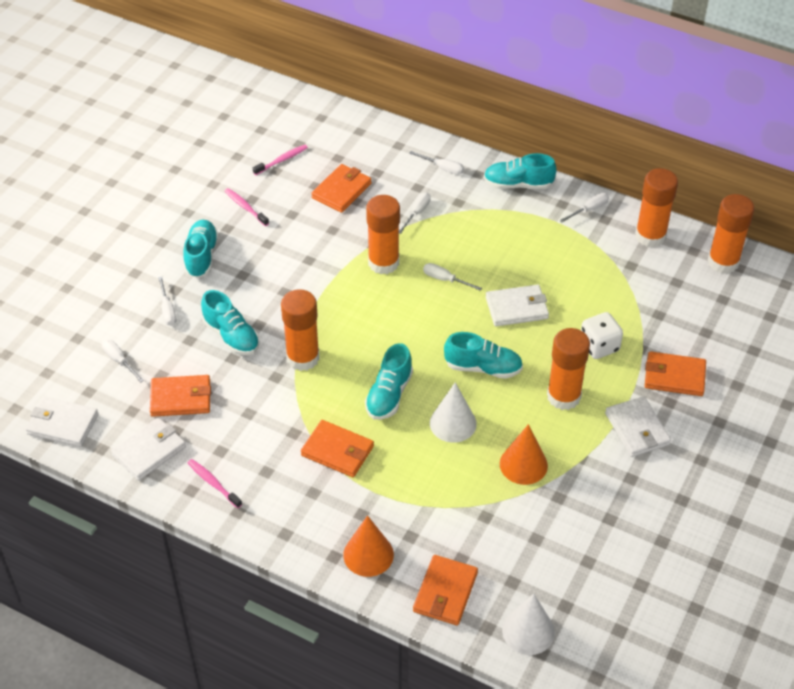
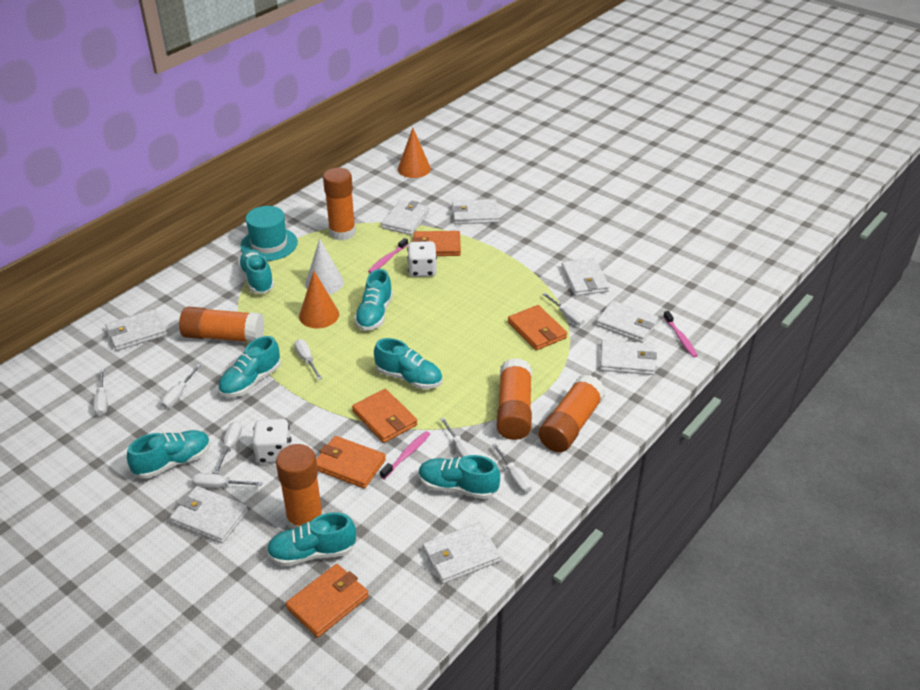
turquoise hat: none = 0 -> [240,206,298,261] = 1
turquoise shoe: [183,220,219,278] [201,290,260,355] [365,343,413,420] [444,332,523,379] [484,153,557,189] = 5 -> [127,430,210,479] [218,336,281,397] [238,249,274,293] [266,512,356,566] [354,269,393,331] [374,338,443,389] [419,455,500,499] = 7
white cone: [430,382,477,443] [502,594,555,655] = 2 -> [305,239,344,294] = 1
white dice: [581,312,623,359] = 1 -> [252,419,291,463] [407,241,437,277] = 2
white screwdriver: [102,339,144,382] [158,277,176,326] [399,192,431,234] [409,151,464,175] [423,263,482,291] [560,193,609,222] = 6 -> [93,369,107,416] [161,364,201,409] [192,473,263,488] [214,421,242,474] [294,339,322,380] [440,418,475,457] [492,443,532,493] [542,293,585,326] = 8
white wallet: [25,397,98,447] [111,417,186,481] [486,285,549,326] [605,396,671,457] = 4 -> [105,309,167,351] [170,486,248,543] [381,200,429,235] [423,522,501,584] [452,199,499,224] [561,258,610,296] [596,301,658,343] [600,340,657,375] = 8

